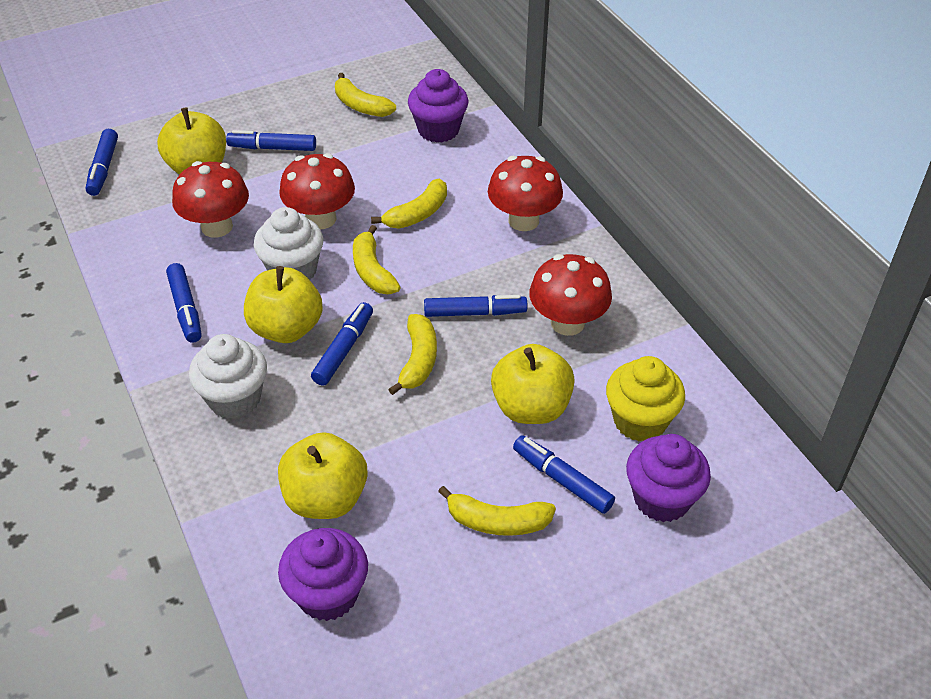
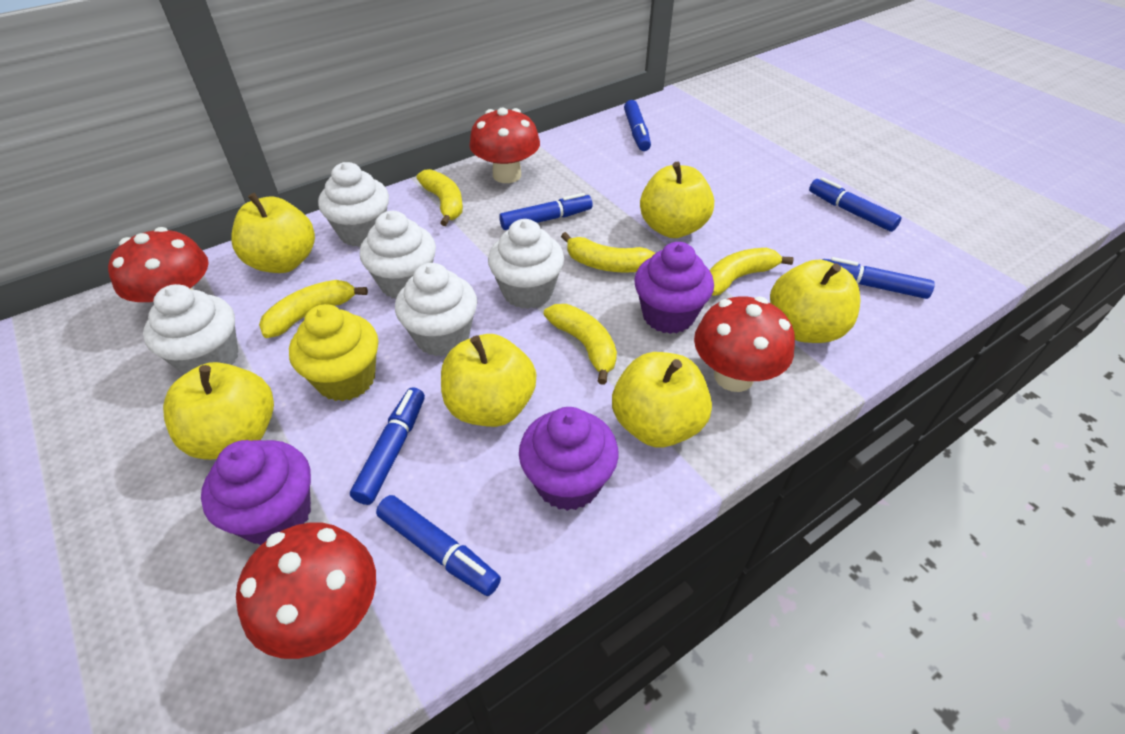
white cupcake: [189,334,267,419] [254,207,323,280] = 2 -> [143,284,238,374] [318,162,389,247] [360,211,436,298] [395,263,477,356] [488,219,564,309] = 5
yellow apple: [157,108,226,175] [244,266,323,343] [278,432,368,519] [491,344,575,424] = 4 -> [163,362,274,460] [231,193,315,273] [441,334,536,427] [612,352,712,447] [640,162,714,238] [770,260,860,343] = 6

